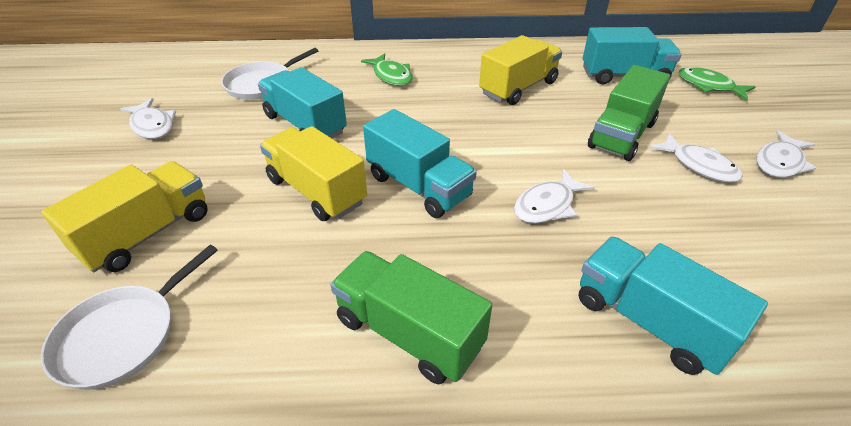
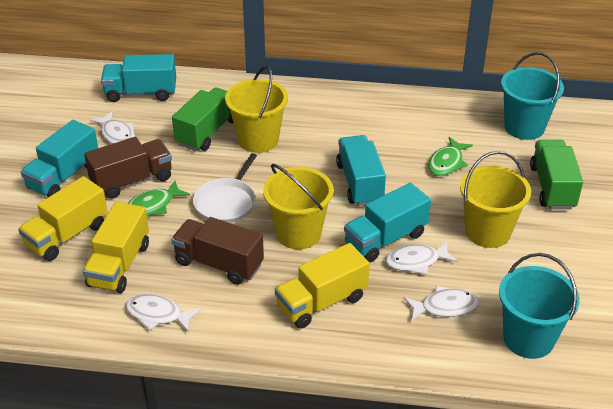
brown truck: none = 0 -> [84,137,172,199] [171,217,264,285] = 2
turquoise bucket: none = 0 -> [499,253,580,359] [501,52,564,140] = 2
white pan: [41,245,218,390] [221,48,318,100] = 2 -> [193,153,257,223] = 1
yellow bucket: none = 0 -> [225,65,288,153] [263,164,334,249] [460,151,531,248] = 3

